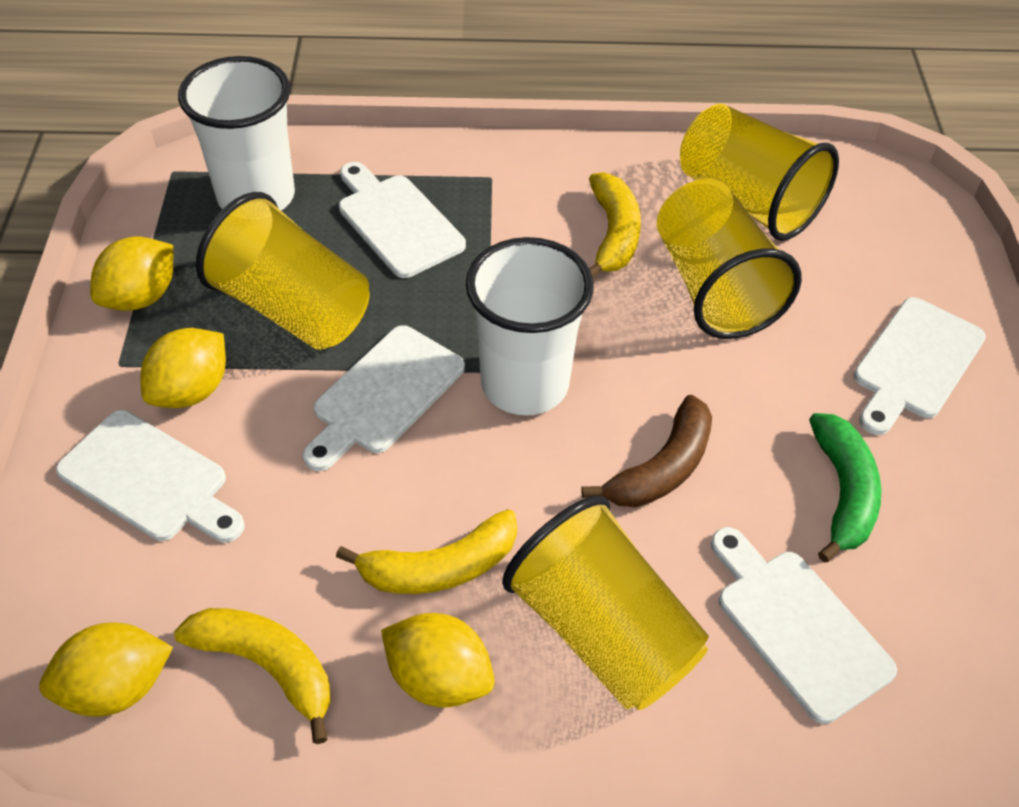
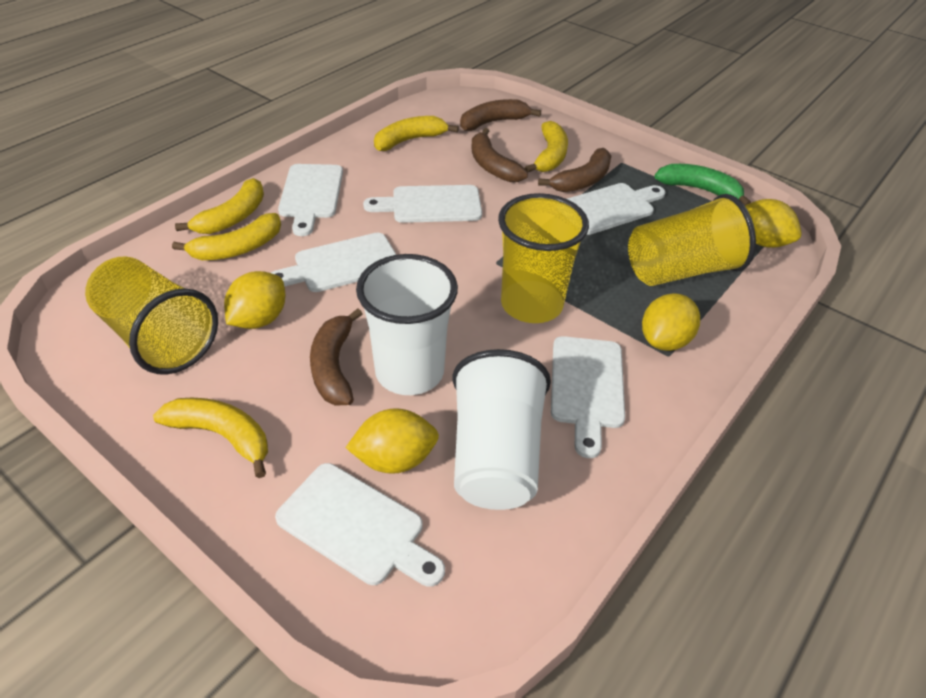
brown banana: [581,395,712,507] = 1 -> [310,308,362,406] [460,99,541,131] [472,128,528,182] [538,148,611,192] = 4
white cutting board: [56,410,245,542] [303,325,465,471] [339,162,466,278] [711,527,897,724] [853,297,986,435] = 5 -> [271,233,397,292] [275,463,445,587] [278,164,343,236] [363,185,482,223] [551,336,625,458] [567,183,665,235] = 6
yellow banana: [174,608,331,744] [336,509,517,594] [589,172,641,277] = 3 -> [153,398,268,478] [172,213,281,260] [175,178,264,234] [374,116,459,151] [525,121,568,172] = 5
yellow cup: [196,192,370,350] [502,496,709,710] [657,179,802,339] [680,104,839,241] = 4 -> [85,256,218,375] [498,193,589,323] [628,194,756,286] = 3

